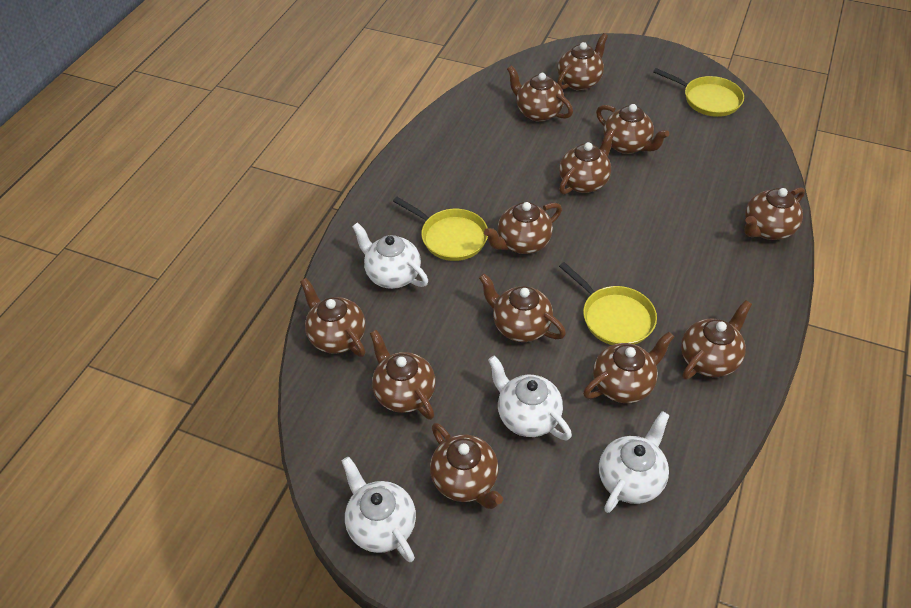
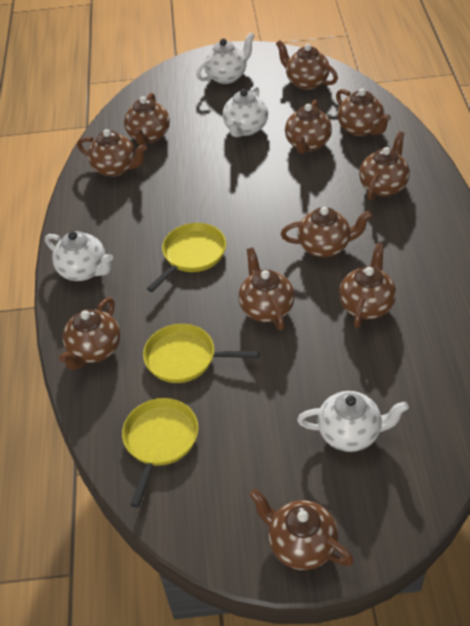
brown teapot: [300,278,366,357] [370,330,436,420] [430,423,503,509] [479,273,566,342] [484,202,562,254] [507,65,573,122] [557,33,608,91] [559,129,615,194] [583,332,674,403] [596,104,669,154] [681,300,752,380] [744,187,805,240] = 12 -> [59,297,120,370] [77,129,147,177] [124,93,170,145] [239,247,295,330] [249,489,354,570] [276,40,338,90] [281,207,372,257] [285,100,332,154] [336,88,391,136] [339,243,396,328] [359,131,410,200] = 11

